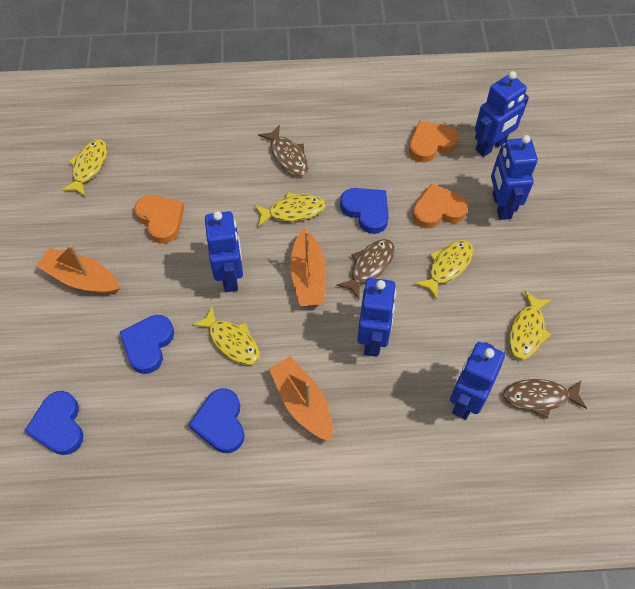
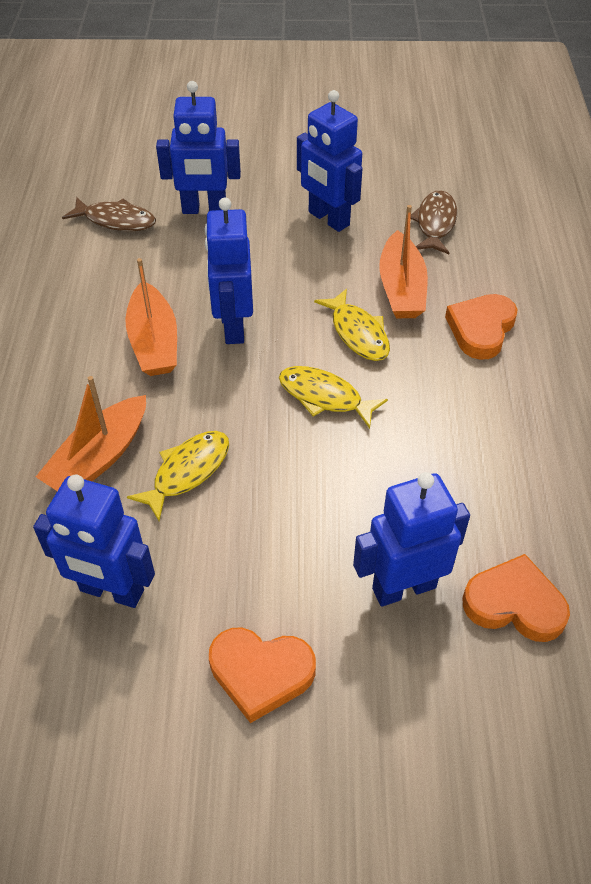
blue heart: [25,391,83,455] [120,315,174,374] [189,389,245,453] [340,188,389,234] = 4 -> none = 0
brown fish: [258,125,308,176] [336,239,395,299] [503,379,587,419] = 3 -> [62,197,156,231] [410,190,457,254] = 2
yellow fish: [61,140,107,196] [192,307,260,365] [254,192,326,227] [414,240,474,299] [509,291,552,360] = 5 -> [127,431,229,521] [279,366,388,429] [314,288,390,361] = 3

